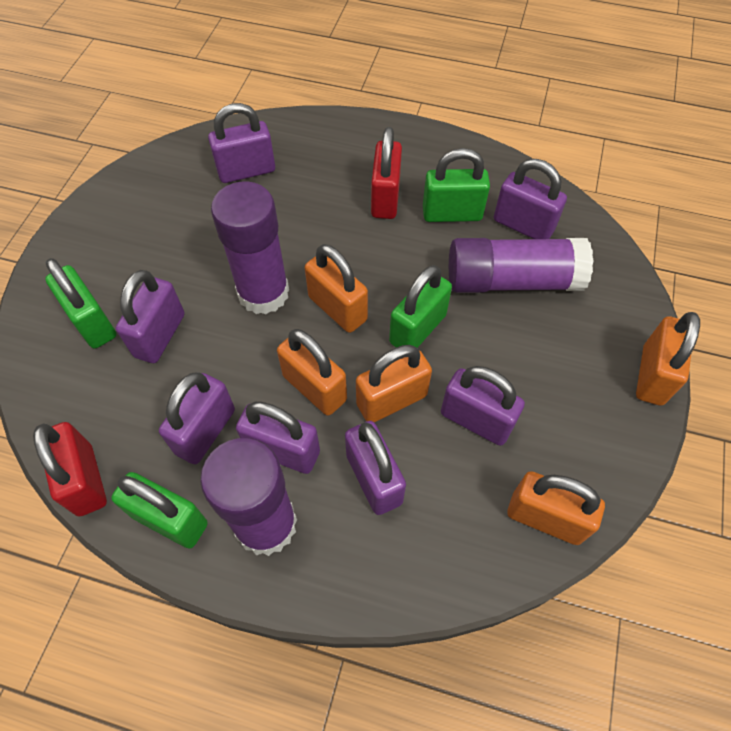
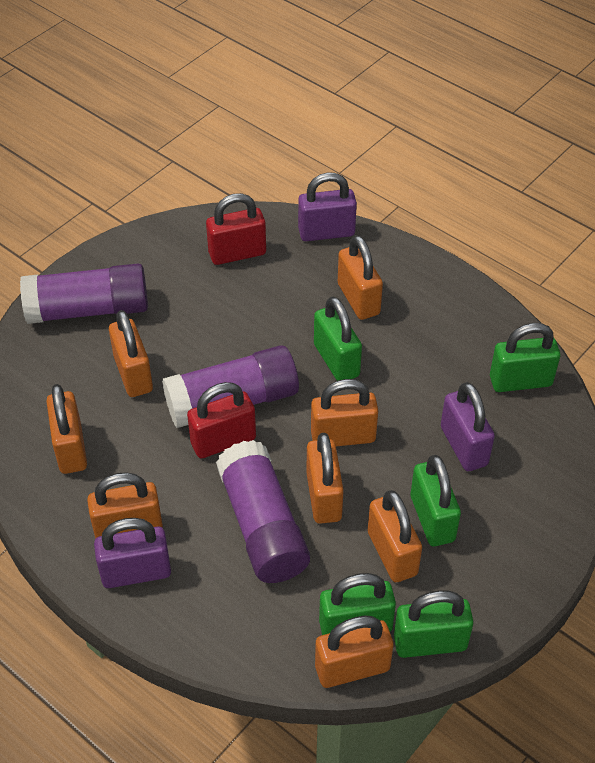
green padlock: [45,258,116,349] [111,472,208,548] [389,265,452,348] [423,148,490,222] = 4 -> [314,297,362,381] [319,573,396,635] [394,590,474,658] [411,455,461,546] [490,323,560,392] = 5
orange padlock: [277,329,347,416] [305,244,368,333] [356,345,432,423] [507,471,605,545] [636,312,700,406] = 5 -> [46,384,87,474] [87,472,163,539] [109,310,153,397] [307,433,344,524] [311,379,378,446] [315,616,394,688] [338,235,383,320] [368,490,422,582] = 8
purple padlock: [116,270,185,363] [159,372,235,464] [208,103,275,183] [236,402,320,474] [345,421,406,515] [441,366,525,446] [494,159,567,239] = 7 -> [94,518,171,588] [298,172,357,241] [441,382,495,471] = 3

